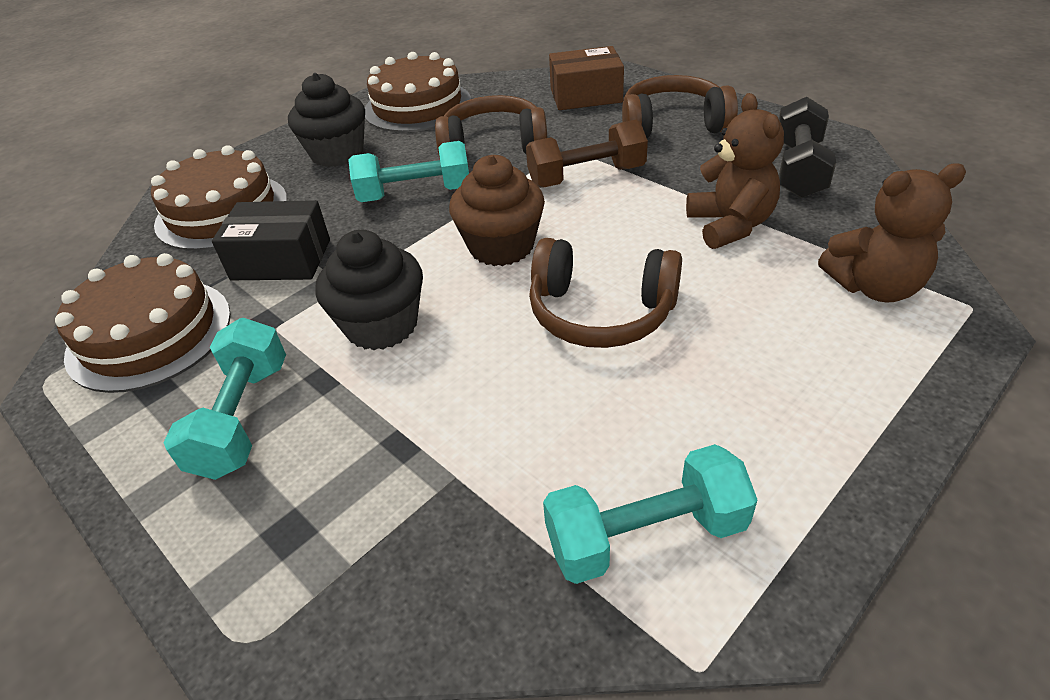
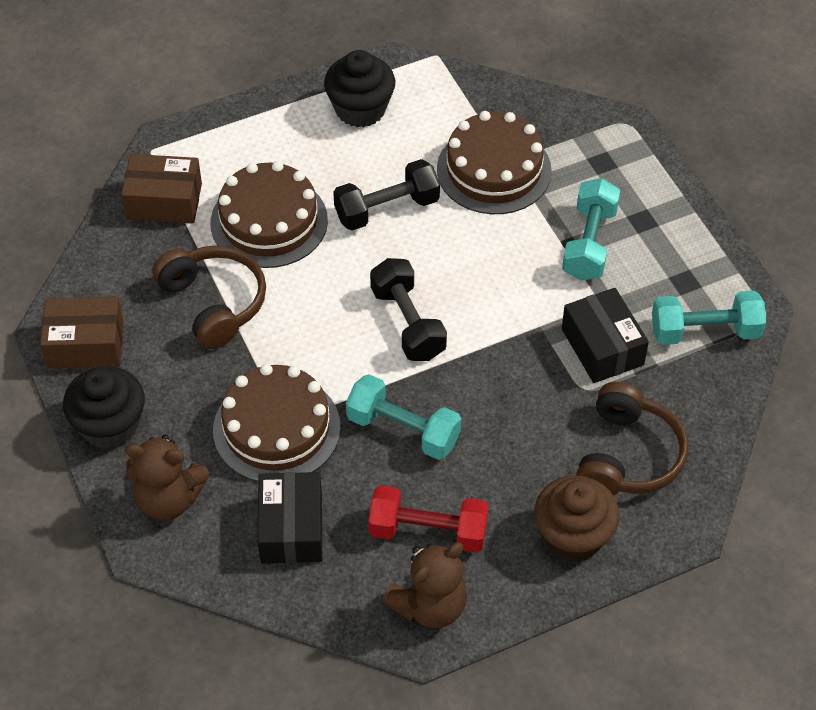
black box: [212,200,330,280] = 1 -> [257,472,322,564] [562,288,649,383] = 2
black dumbbell: [779,97,836,198] = 1 -> [333,159,440,231] [370,258,447,361] = 2
brown box: [549,46,624,110] = 1 -> [40,297,123,368] [121,154,202,224] = 2
brown dumbbell: [526,120,648,188] = 1 -> none = 0
brown headphones: [435,95,547,158] [529,238,682,348] [622,75,738,139] = 3 -> [152,245,266,349] [576,382,688,496] = 2
red dumbbell: none = 0 -> [368,485,489,553] = 1

